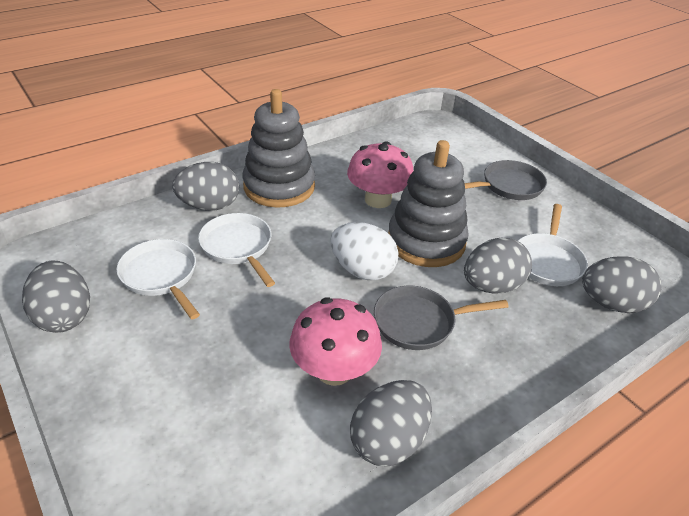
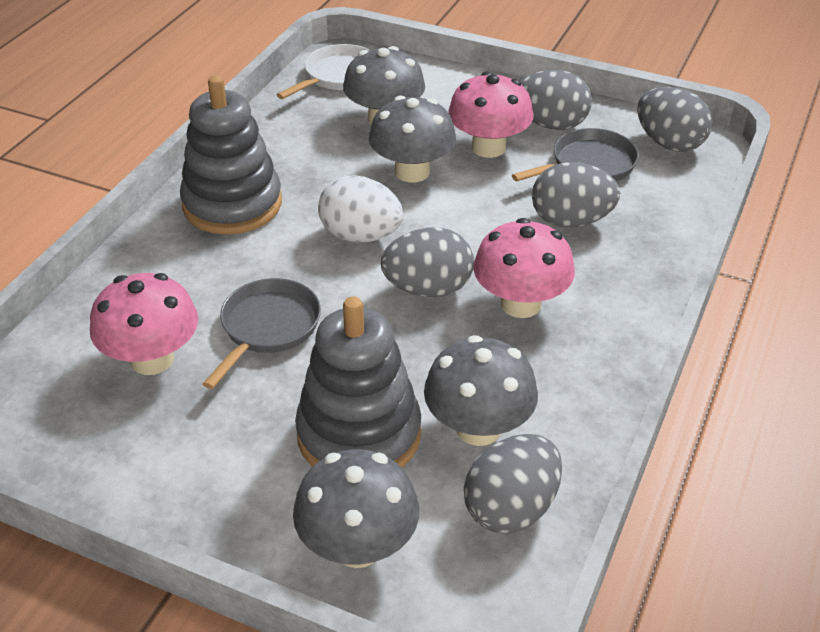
grey mushroom: none = 0 -> [293,449,419,568] [343,46,425,125] [369,96,456,183] [424,335,538,446] = 4
pink mushroom: [289,298,382,386] [347,141,413,208] = 2 -> [90,273,198,375] [448,71,533,158] [473,218,575,318] = 3
white pan: [117,239,200,319] [198,213,275,287] [518,204,588,286] = 3 -> [277,44,370,99] = 1

